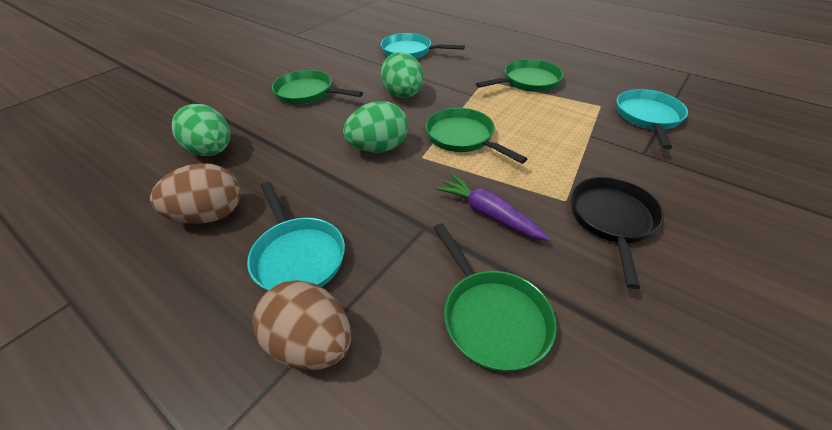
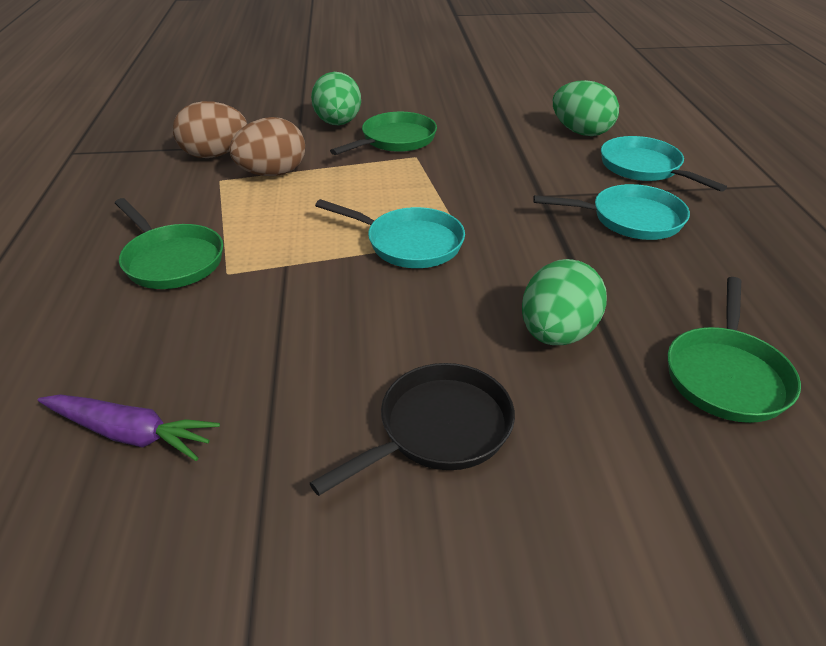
green pan: [272,70,363,104] [425,108,527,164] [434,223,557,372] [476,59,564,92] = 4 -> [115,198,223,289] [330,112,437,155] [668,277,801,423] = 3

